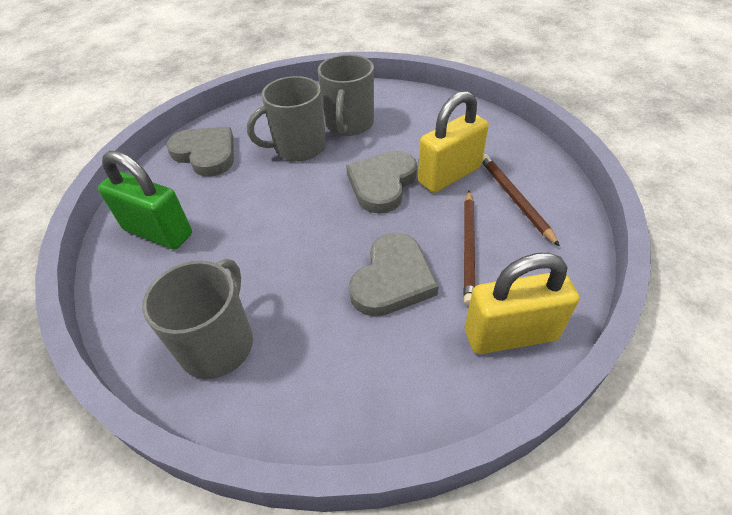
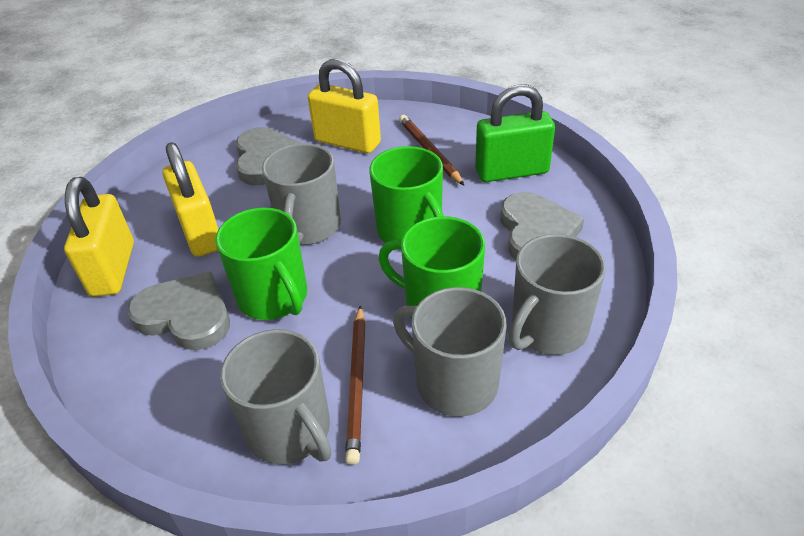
green mug: none = 0 -> [215,207,307,320] [370,146,444,243] [378,216,485,319] = 3
grey mug: [142,259,253,379] [247,76,326,161] [318,54,374,136] = 3 -> [220,329,331,464] [262,143,341,245] [393,287,507,417] [509,234,606,355] = 4
yellow padlock: [418,91,489,193] [465,253,579,354] = 2 -> [64,177,134,297] [163,142,219,257] [308,59,381,153] = 3

